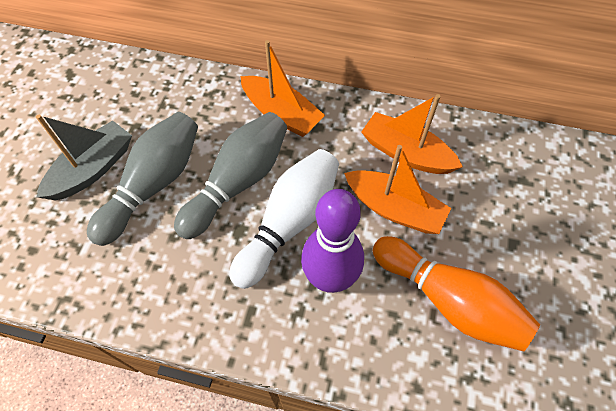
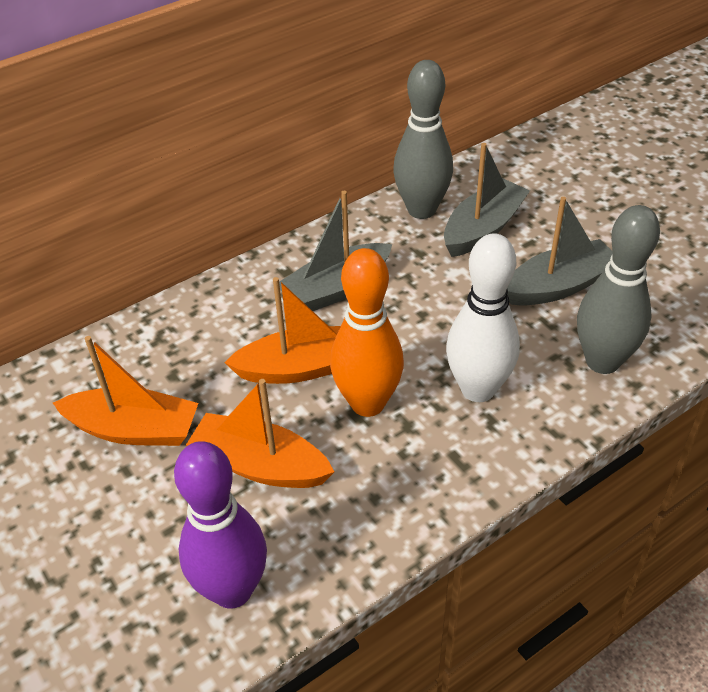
grey boat: [36,115,132,200] = 1 -> [279,191,392,311] [444,143,530,257] [507,196,613,306] = 3

